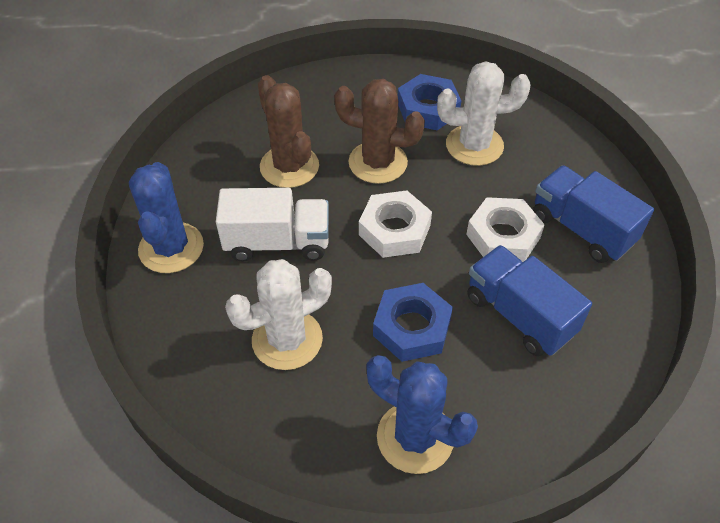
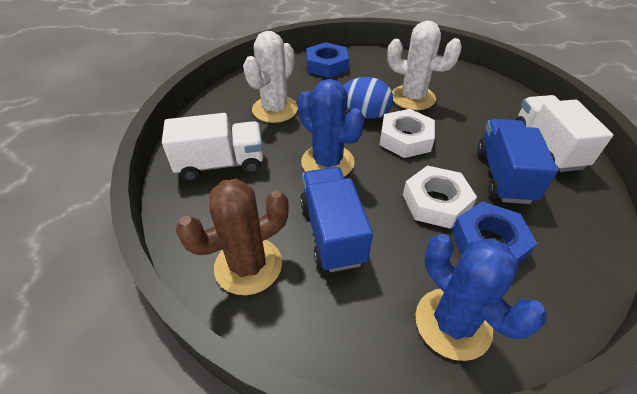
blue egg: none = 0 -> [343,77,393,119] = 1
brown cactus: [258,75,319,188] [334,79,425,184] = 2 -> [175,179,289,295] = 1
white truck: [216,188,329,262] = 1 -> [162,113,263,181] [515,95,613,172] = 2

